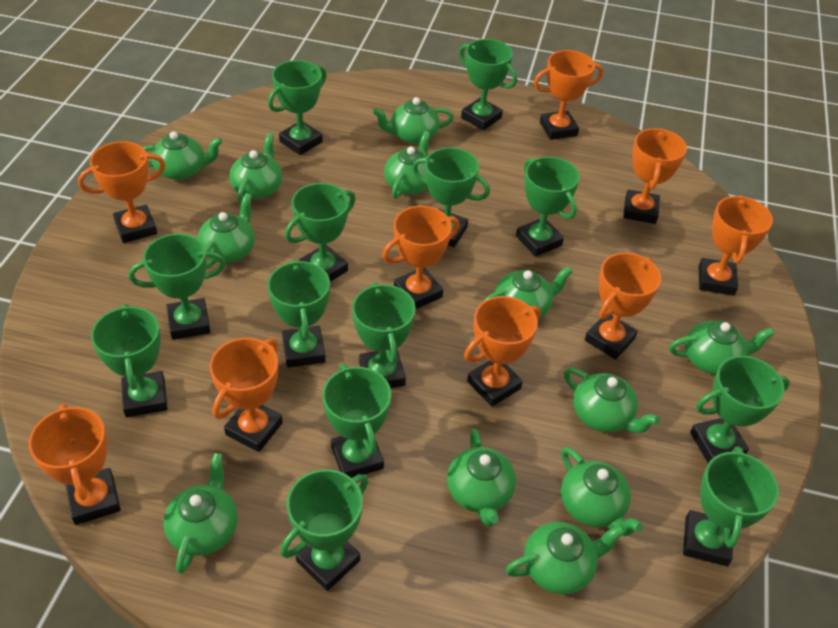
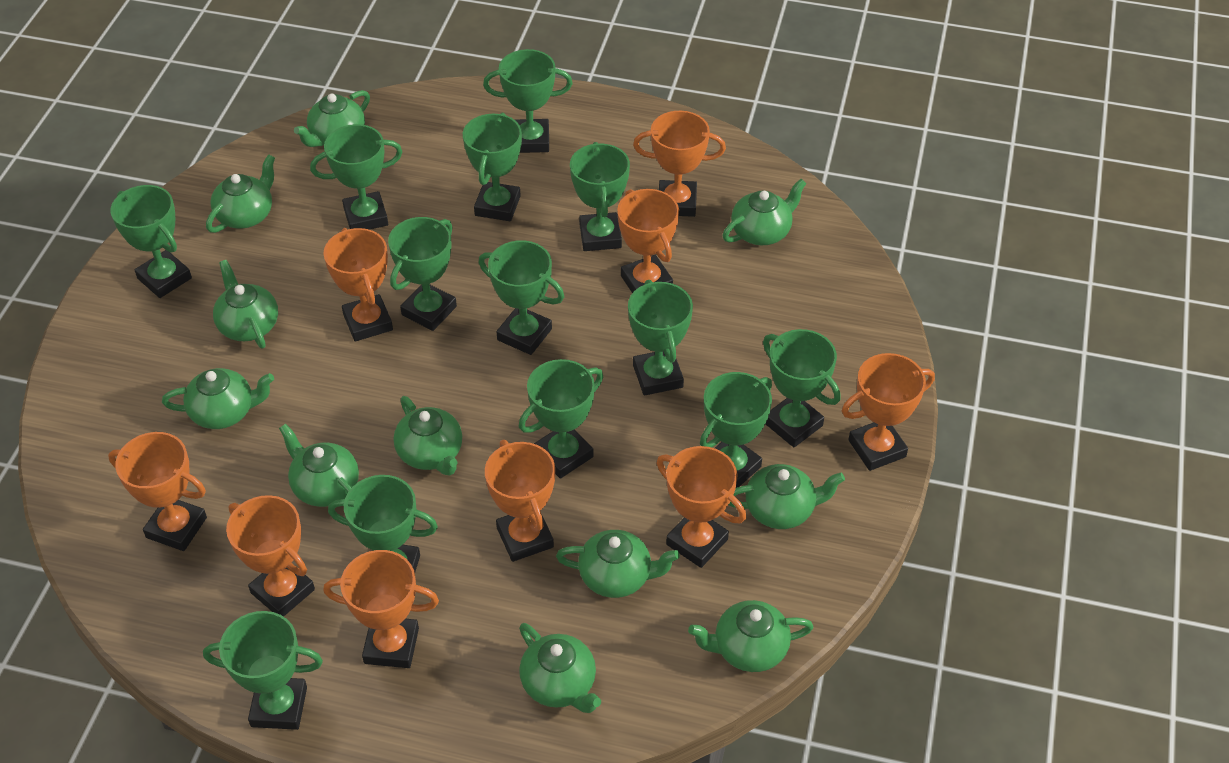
green teapot: [142,131,222,180] [163,453,238,573] [198,193,255,269] [229,133,282,204] [373,97,454,144] [384,131,430,199] [447,429,516,527] [483,266,573,319] [506,522,625,595] [561,447,643,536] [564,368,660,433] [669,320,774,375] = 12 -> [162,368,274,429] [206,154,275,233] [213,260,278,349] [279,424,359,507] [294,90,370,147] [394,396,462,476] [519,623,601,713] [556,530,680,598] [688,600,814,672] [722,179,807,245] [729,464,845,529] = 11

